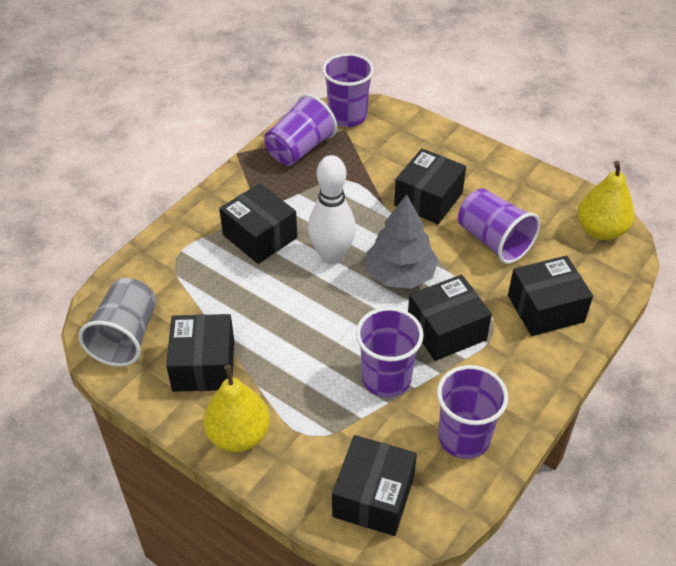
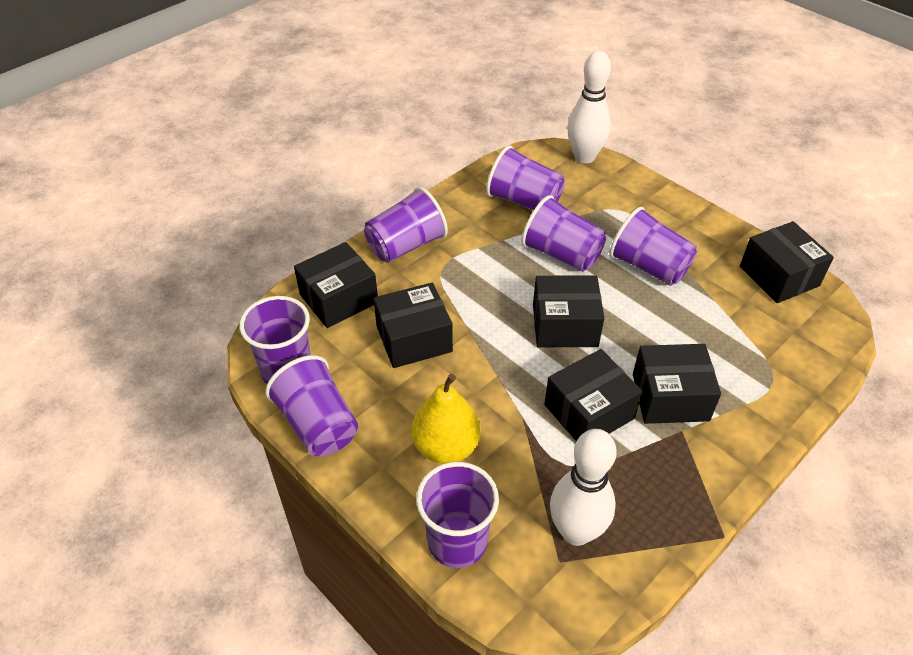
grey cup: [78,278,157,366] = 1 -> none = 0
grey tree: [366,194,438,289] = 1 -> none = 0
purple cup: [264,94,337,166] [322,53,374,127] [356,307,424,398] [437,365,508,459] [458,188,540,264] = 5 -> [239,296,311,384] [265,355,358,456] [364,187,448,263] [416,462,499,568] [486,145,565,210] [521,195,606,272] [609,207,697,286] = 7
white bowling pin: [308,155,356,264] = 1 -> [550,429,617,546] [567,51,611,163] = 2
yellow pear: [203,365,270,452] [577,161,634,240] = 2 -> [411,374,481,464] = 1

